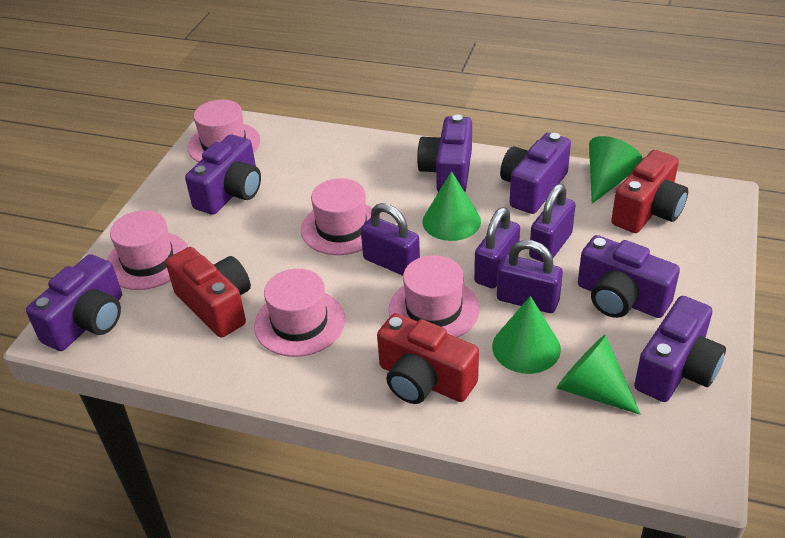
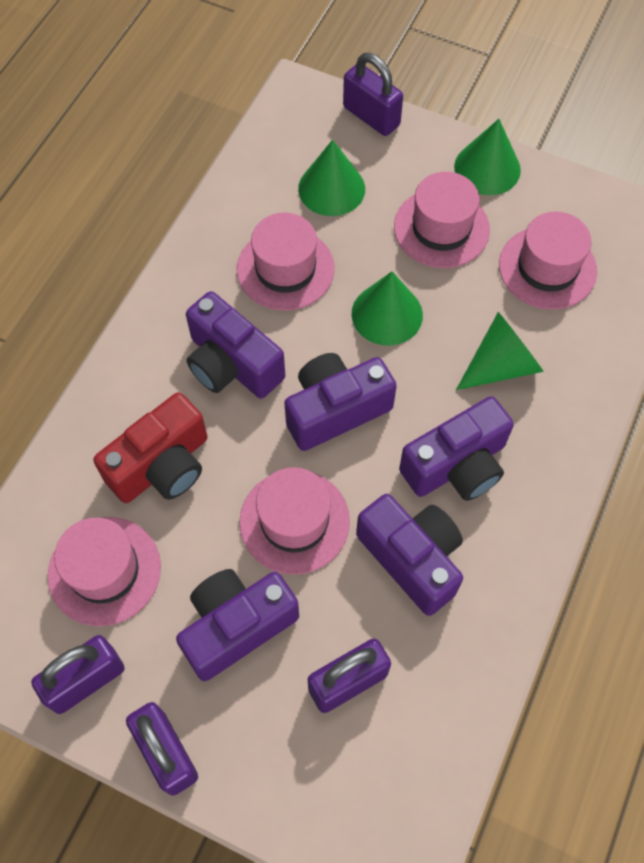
purple camera: [26,254,122,351] [185,135,261,215] [417,115,472,192] [500,133,571,214] [578,235,680,318] [634,296,726,402] = 6 -> [176,569,299,681] [186,291,285,398] [284,353,397,451] [356,494,463,616] [399,396,514,501] = 5
red camera: [166,247,251,338] [377,313,479,404] [611,150,688,233] = 3 -> [93,392,208,503] = 1

